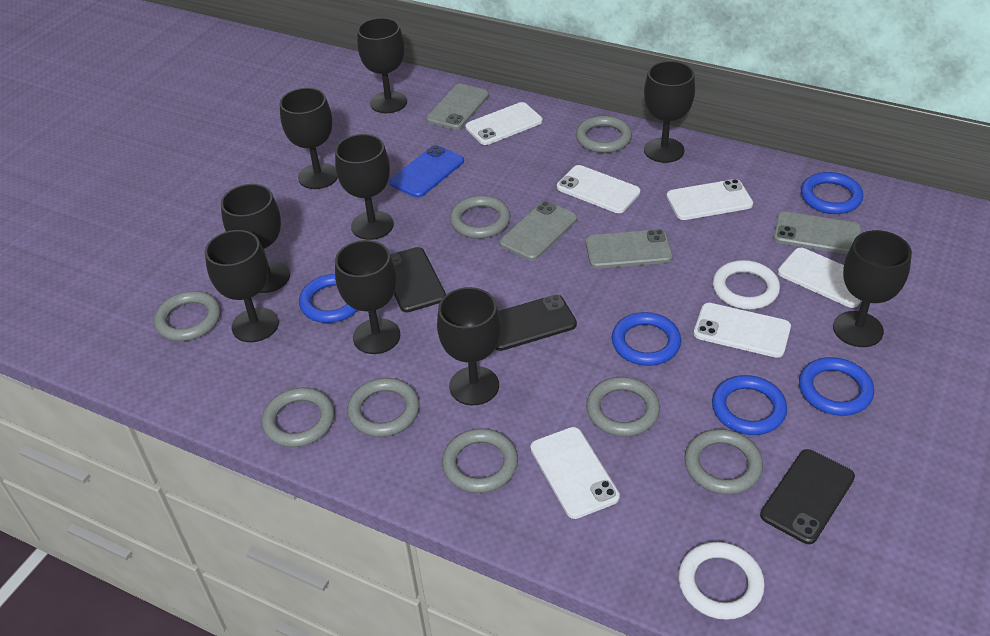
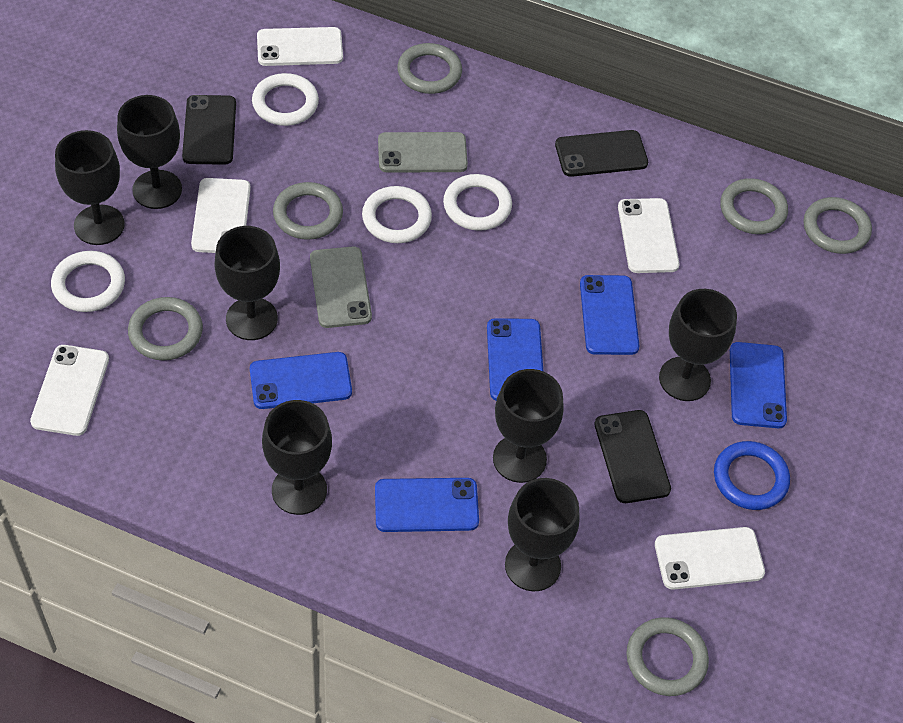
black goblet: [205,230,279,342] [221,184,290,293] [280,88,338,189] [335,134,394,240] [335,240,400,354] [357,18,407,113] [437,287,501,405] [644,61,695,163] [833,230,912,347] = 9 -> [55,130,125,245] [117,95,182,209] [215,226,280,340] [262,400,332,515] [493,369,564,483] [505,478,580,591] [659,289,737,401] = 7
blue phone: [389,145,464,198] = 1 -> [250,352,352,409] [375,478,479,532] [487,318,543,401] [580,275,640,355] [730,342,787,428] = 5
blue ring: [299,274,358,323] [612,312,681,366] [712,375,787,435] [799,357,874,416] [801,172,863,214] = 5 -> [714,441,790,510] = 1
grey phone: [426,84,489,130] [499,201,577,261] [586,229,673,269] [773,211,861,254] = 4 -> [310,246,372,328] [378,132,468,173] = 2
grey ring: [154,291,221,341] [262,388,334,447] [347,378,420,437] [442,428,518,493] [450,195,510,239] [576,116,632,153] [586,377,660,437] [684,429,763,494] = 8 -> [128,297,203,360] [273,182,343,240] [397,43,462,94] [626,617,709,696] [720,178,788,234] [804,197,872,254] = 6
white phone: [466,102,542,145] [530,427,620,519] [557,165,641,213] [667,179,753,220] [694,303,791,358] [778,248,861,308] = 6 -> [30,345,109,436] [191,178,251,253] [257,27,343,66] [618,198,679,273] [655,527,765,590] = 5
white ring: [678,542,765,620] [713,260,780,309] = 2 -> [51,251,125,312] [252,73,319,126] [362,186,432,243] [443,174,512,231] = 4

